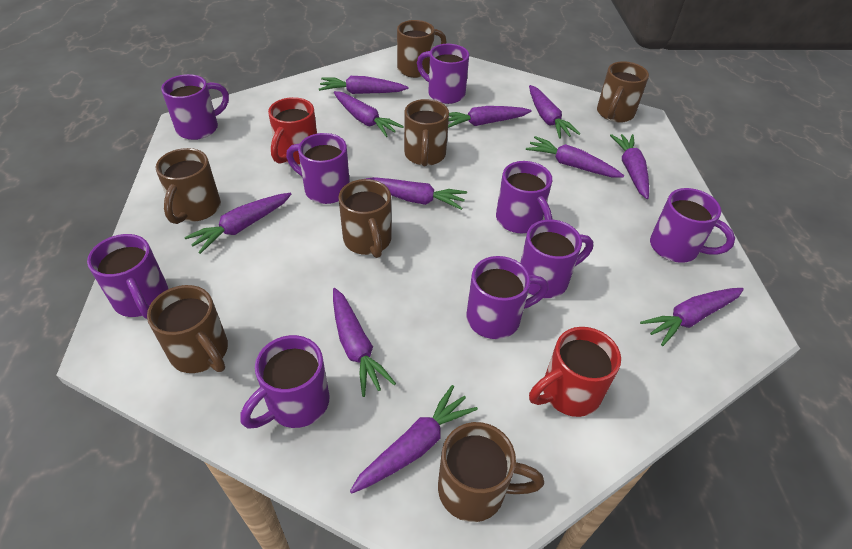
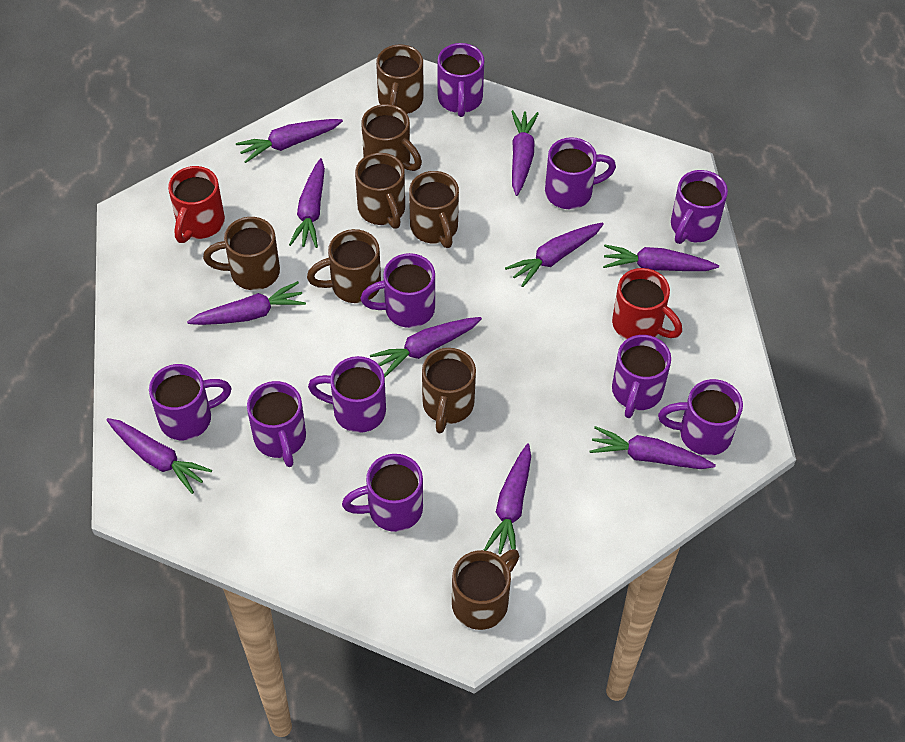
brown mug: [147,285,228,373] [156,148,221,224] [338,179,392,258] [397,20,446,78] [404,99,449,166] [438,422,544,522] [597,61,649,123] = 7 -> [203,217,280,290] [307,229,381,303] [355,153,405,229] [361,104,422,171] [376,45,424,114] [409,171,459,248] [422,348,476,434] [452,549,519,630] = 8
purple carrot: [184,193,291,254] [319,76,408,94] [333,288,396,397] [334,91,404,137] [350,385,478,493] [366,177,467,210] [448,106,532,128] [526,136,624,178] [529,85,581,139] [610,134,649,199] [640,288,744,346] = 11 -> [106,418,212,494] [187,281,306,325] [236,119,343,163] [289,158,325,248] [370,317,482,377] [484,444,531,554] [505,223,604,287] [511,110,539,196] [590,426,716,469] [603,245,719,271] = 10
purple mug: [87,234,169,319] [161,74,229,140] [241,335,330,428] [286,133,350,204] [417,44,469,104] [466,256,548,339] [496,161,553,233] [520,219,593,298] [650,188,735,263] = 9 -> [149,364,232,440] [247,381,306,467] [308,356,386,433] [342,454,423,532] [360,253,435,328] [438,43,484,117] [545,137,616,209] [612,335,671,418] [658,379,743,456] [671,170,728,244] = 10

